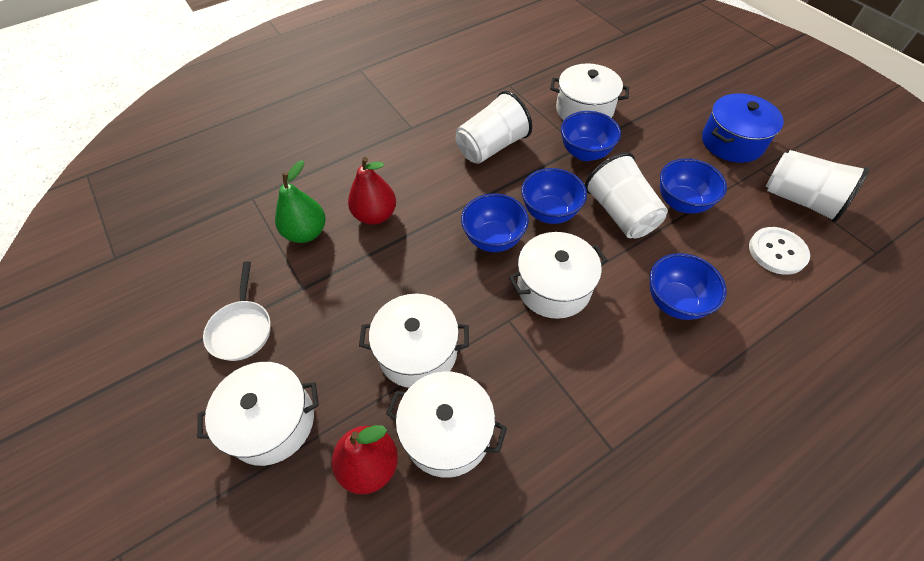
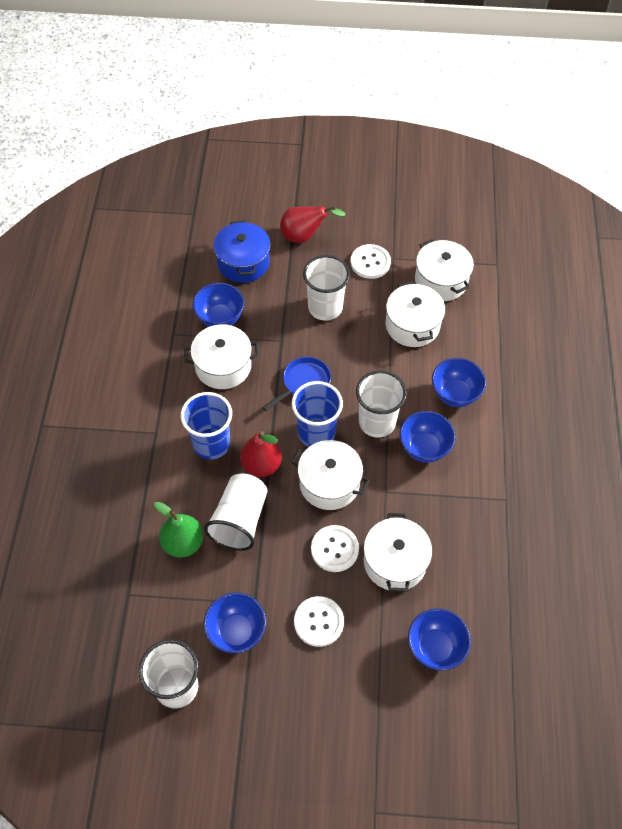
blue cup: none = 0 -> [181,392,232,460] [292,381,343,447] = 2
blue pan: none = 0 -> [262,357,331,411] = 1
white button: [749,227,810,275] = 1 -> [294,596,344,647] [311,525,359,572] [350,244,391,279] = 3
white cup: [456,91,532,164] [585,152,668,238] [766,150,869,222] = 3 -> [139,639,199,709] [204,473,267,551] [303,255,350,321] [356,370,407,437] = 4
white pan: [203,261,271,361] = 1 -> none = 0

